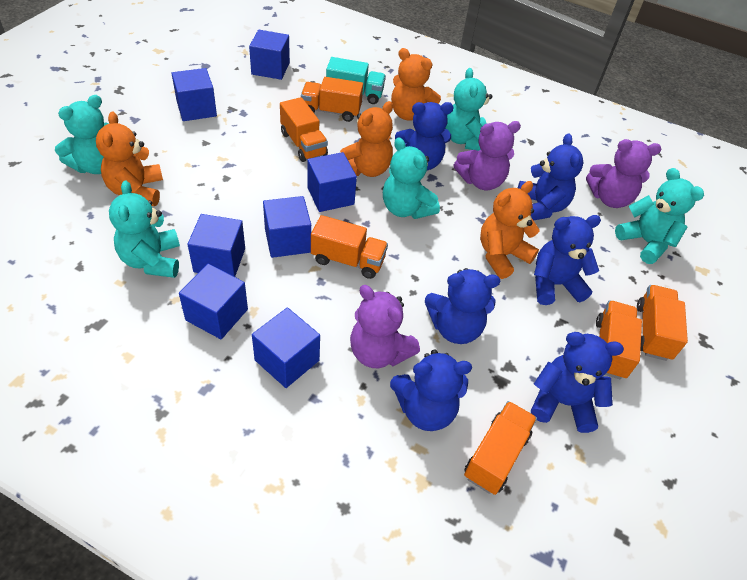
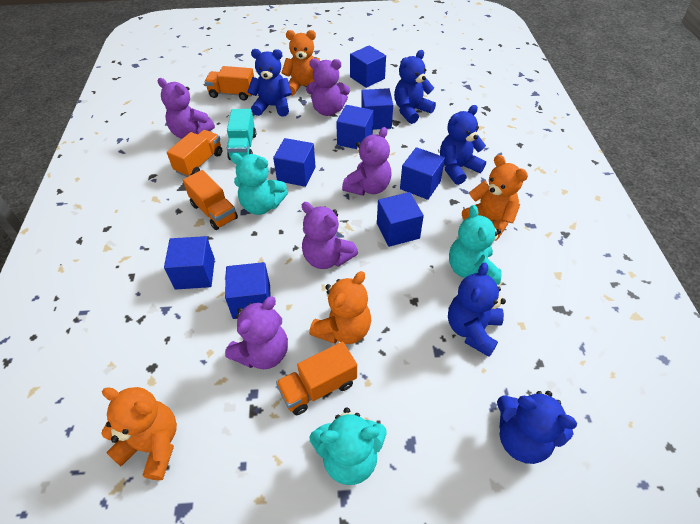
blue cube: [172,68,217,121] [179,264,248,339] [187,214,245,277] [249,30,290,80] [252,307,320,388] [263,196,311,258] [307,152,357,212] = 7 -> [164,236,215,290] [225,262,271,319] [273,138,316,187] [336,105,374,149] [350,45,386,88] [361,88,393,130] [377,192,424,247] [400,147,445,200] = 8
blue teddy bear: [390,349,472,431] [395,102,454,171] [425,268,500,344] [518,134,584,221] [531,332,624,433] [534,215,601,305] = 6 -> [247,49,292,117] [394,50,436,124] [440,105,486,185] [448,262,506,357] [497,391,577,464] = 5
orange truck: [280,97,328,162] [301,77,363,122] [311,215,388,279] [464,401,537,495] [596,300,642,379] [637,285,688,361] = 6 -> [167,130,222,177] [183,170,238,230] [204,66,254,101] [276,342,357,415] = 4
purple teddy bear: [350,285,420,368] [453,121,521,190] [586,139,661,208] = 3 -> [157,78,215,139] [225,296,288,369] [302,202,358,269] [306,59,350,116] [342,127,392,196] = 5
turquoise teddy bear: [55,95,108,174] [109,180,180,278] [383,137,440,219] [445,68,492,151] [615,168,704,264] = 5 -> [230,153,288,215] [309,408,387,485] [449,205,502,285] = 3

